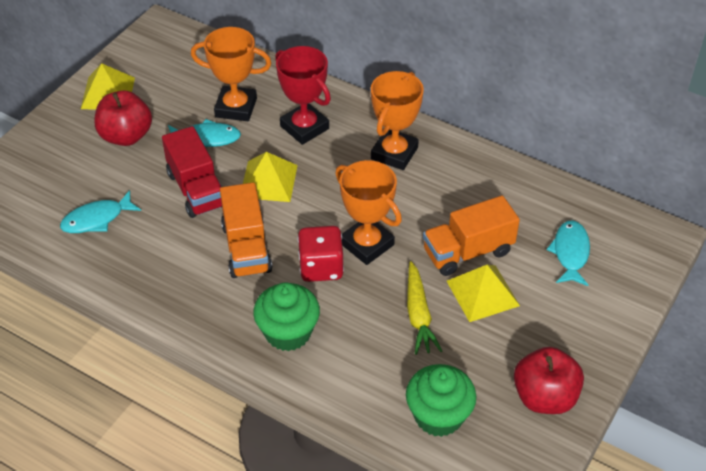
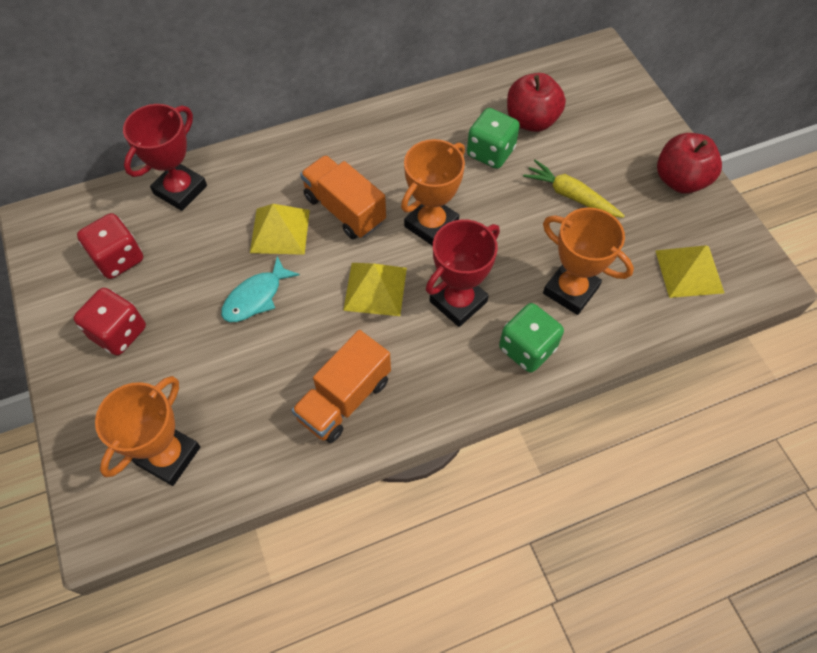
green cupcake: [253,282,320,351] [406,364,476,437] = 2 -> none = 0
green dice: none = 0 -> [467,108,520,169] [499,303,564,373] = 2
red dice: [298,226,344,282] = 1 -> [74,288,146,355] [77,213,143,279] = 2
red trophy: [275,46,331,145] = 1 -> [123,104,207,211] [426,219,500,327] = 2
red truck: [162,126,222,218] = 1 -> none = 0
turquoise fish: [60,190,141,233] [168,119,241,147] [547,220,590,286] = 3 -> [221,256,300,322] = 1

